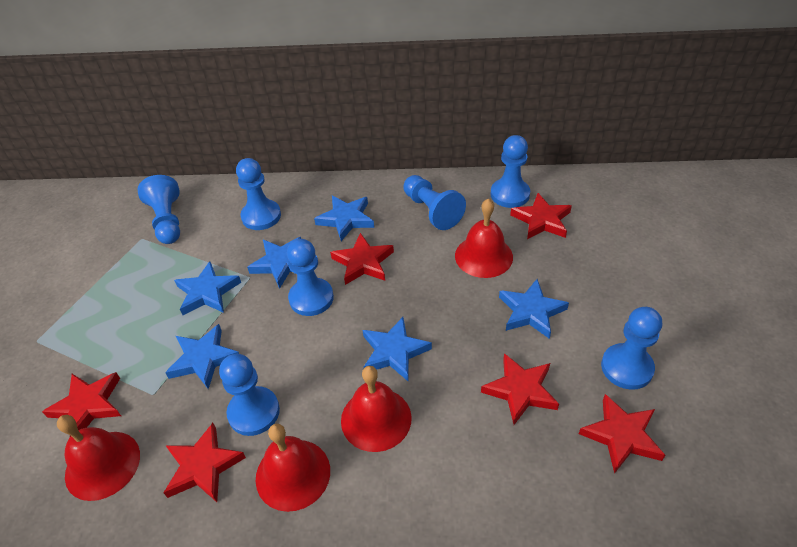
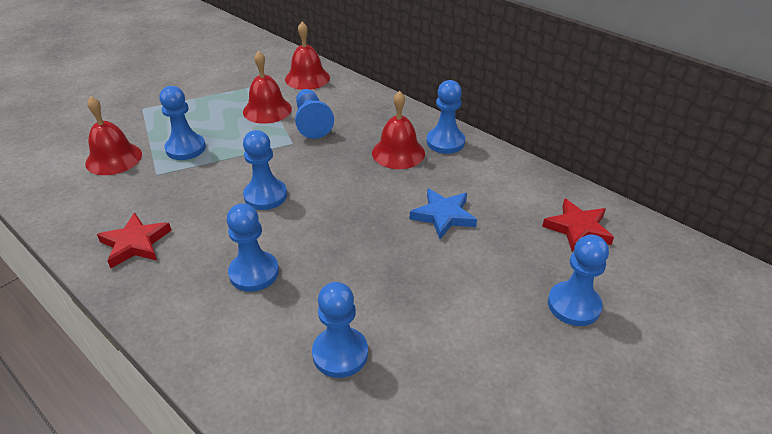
blue star: [165,324,239,389] [174,261,241,315] [247,237,301,289] [314,195,374,241] [363,317,432,381] [499,279,569,339] = 6 -> [410,188,477,239] = 1
red star: [42,372,121,430] [163,423,246,502] [330,233,394,285] [481,353,559,425] [510,193,572,239] [579,394,665,474] = 6 -> [97,212,172,268] [542,198,614,251] = 2

